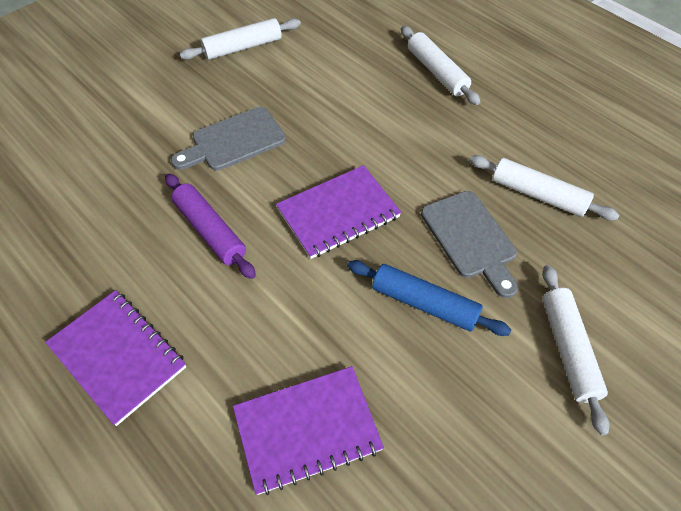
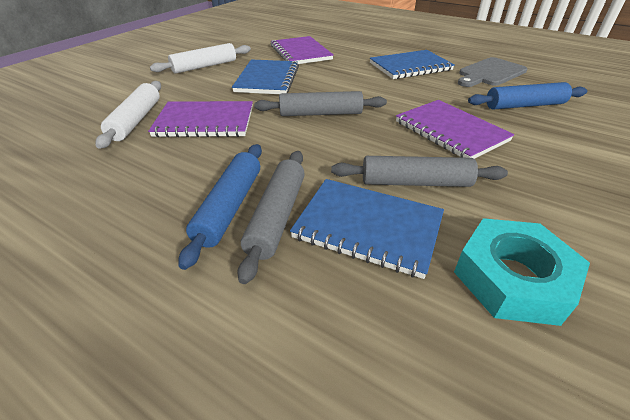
blue notebook: none = 0 -> [232,59,299,94] [290,179,444,279] [370,50,455,79] = 3
blue rolling pin: [347,260,511,336] = 1 -> [178,144,262,270] [468,82,587,110] = 2
grey cutting board: [171,107,286,171] [421,191,518,298] = 2 -> [458,57,527,87] = 1
grey rolling pin: none = 0 -> [237,151,305,284] [254,91,387,116] [331,156,508,187] = 3
purple rolling pin: [165,173,256,279] = 1 -> none = 0
turquoise nut: none = 0 -> [454,218,590,326] = 1
white rolling pin: [180,18,301,60] [401,26,480,105] [469,155,619,221] [542,265,610,435] = 4 -> [95,81,161,149] [150,43,251,74] = 2

